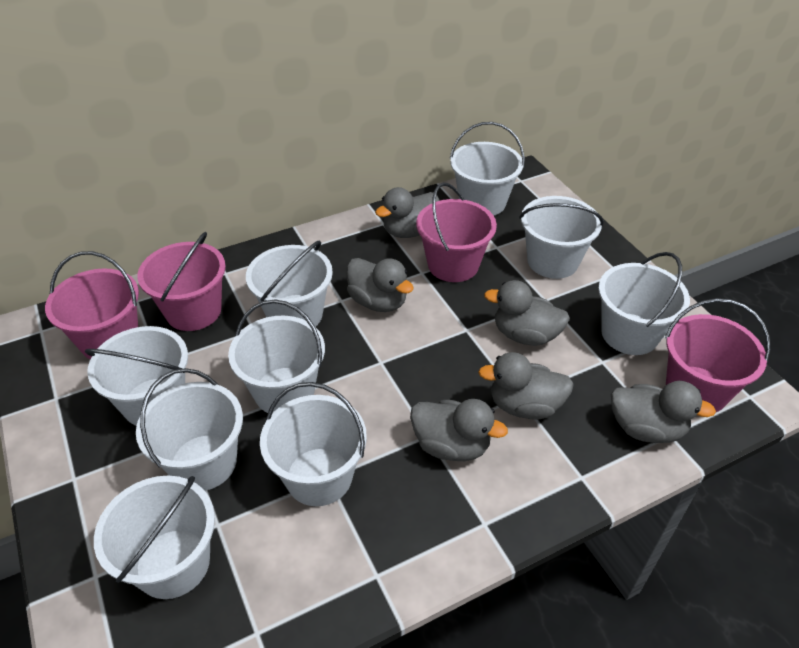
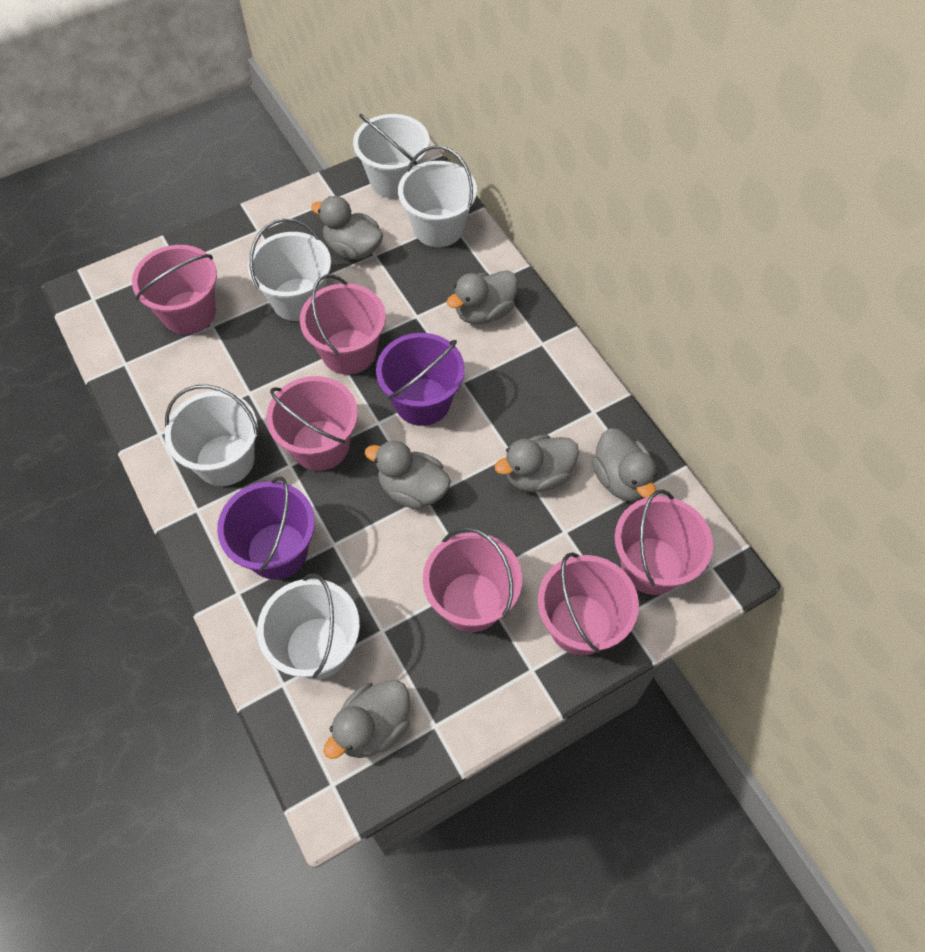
pink bucket: [45,251,139,359] [137,232,226,331] [416,183,497,282] [665,298,771,412] = 4 -> [132,245,217,335] [266,376,358,471] [300,274,386,375] [423,527,522,632] [538,552,639,655] [615,490,713,595] = 6
purple bucket: none = 0 -> [217,476,315,580] [376,333,465,426] = 2
white bucket: [85,326,188,426] [94,476,215,599] [136,368,243,491] [228,299,325,413] [246,240,333,327] [260,382,367,506] [450,122,525,216] [519,196,604,279] [598,252,690,355] = 9 -> [165,385,258,486] [248,218,331,321] [257,574,360,680] [353,114,430,199] [398,146,477,247] = 5

